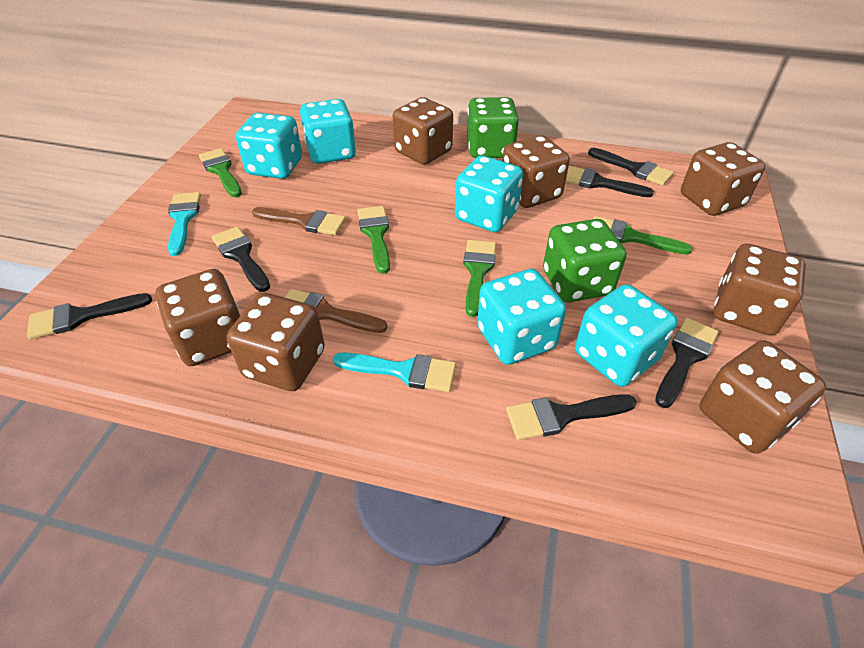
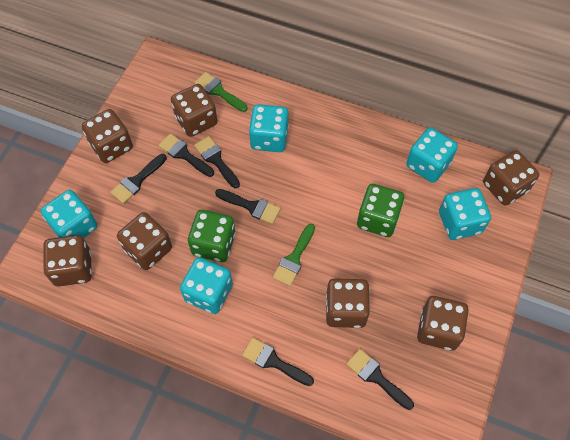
brown brush: [252,207,346,235] [284,289,387,333] = 2 -> none = 0
green brush: [199,148,242,197] [357,206,390,274] [463,240,496,317] [593,216,692,255] = 4 -> [194,72,248,112] [273,224,315,286] = 2
turquoise brush: [168,192,201,256] [333,353,456,392] = 2 -> none = 0

